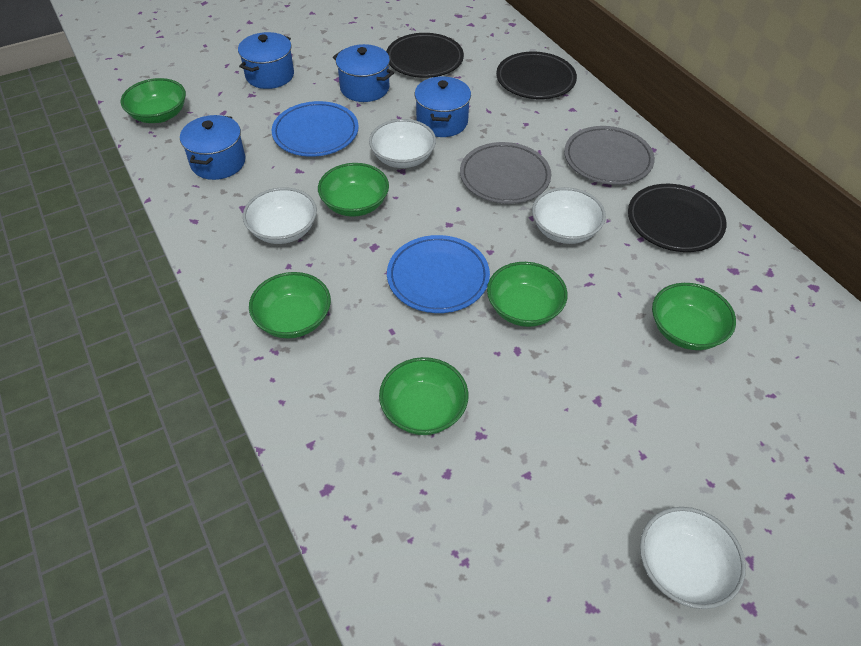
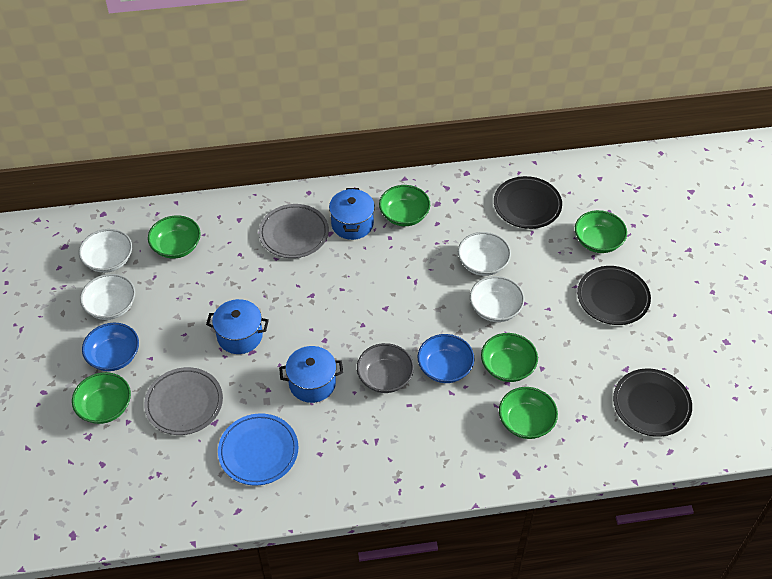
blue bowl: none = 0 -> [82,323,139,371] [417,334,475,383] = 2
blue plate: [272,101,359,157] [387,235,490,313] = 2 -> [218,413,298,485] = 1
blue pot: [180,115,245,180] [238,32,294,89] [333,44,394,102] [415,77,471,137] = 4 -> [206,299,269,354] [279,346,343,403] [329,188,375,240] = 3
grey bowl: none = 0 -> [357,343,414,393] = 1

